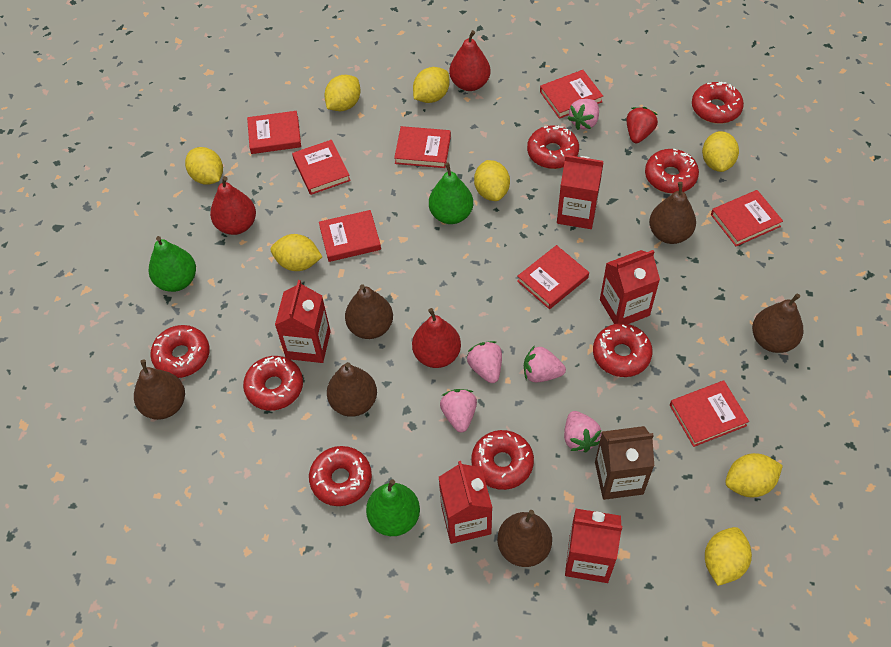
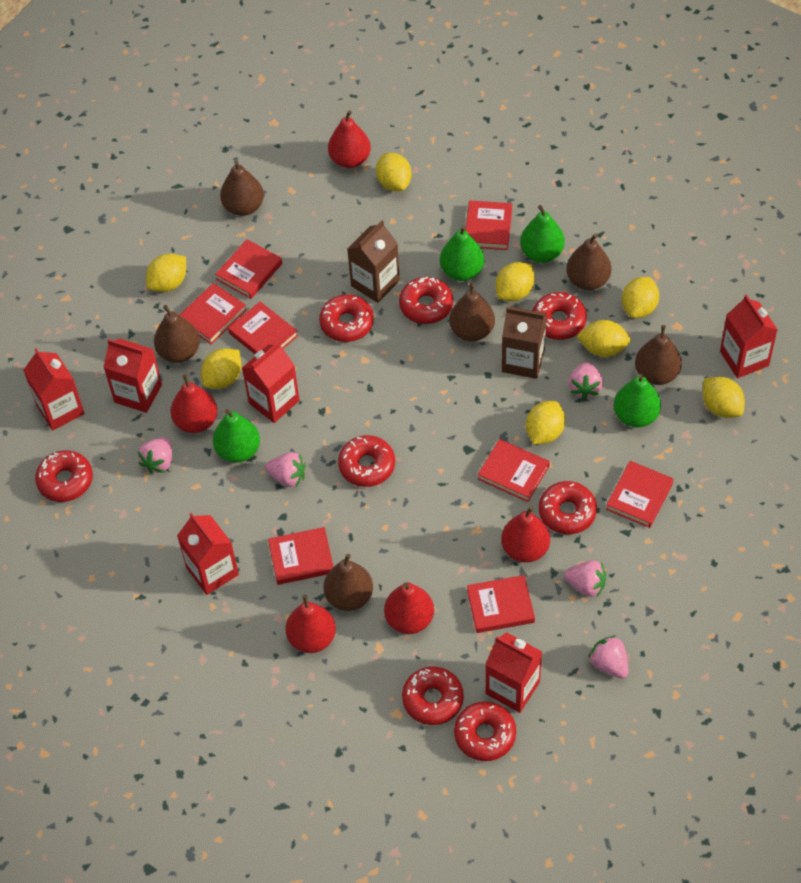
brown carton: [595,426,654,500] = 1 -> [347,220,400,303] [502,307,547,379] = 2
green pear: [149,236,196,292] [366,479,420,536] [429,163,473,224] = 3 -> [213,409,260,463] [440,225,484,281] [520,205,565,263] [613,374,661,428] = 4
red carton: [275,280,331,363] [439,461,493,544] [557,155,603,229] [565,508,622,583] [600,250,660,324] = 5 -> [23,348,85,431] [103,339,162,413] [177,513,239,595] [242,341,300,423] [485,632,542,713] [720,294,778,378] = 6
red pear: [210,176,256,235] [412,308,461,368] [449,30,491,91] = 3 -> [170,374,218,433] [286,595,336,653] [328,110,371,168] [384,582,434,634] [501,506,550,563] = 5
red strawberry: [626,107,658,143] = 1 -> none = 0

